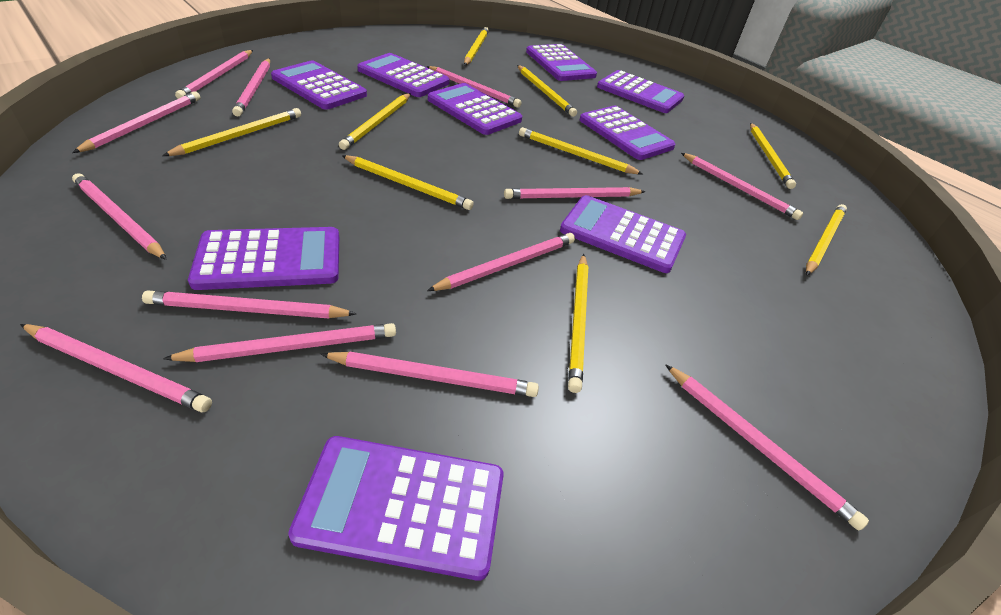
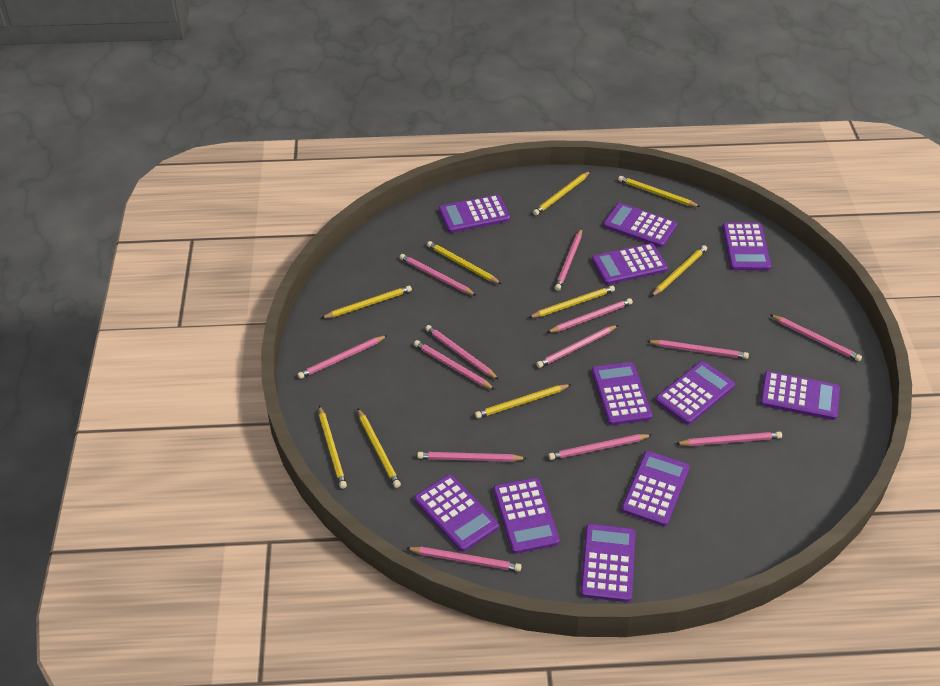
purple calculator: [188,227,339,290] [271,60,367,110] [288,436,504,581] [357,53,450,97] [428,83,522,135] [526,44,597,81] [560,195,686,273] [580,106,675,160] [597,70,684,113] = 9 -> [414,474,499,552] [439,195,510,233] [493,478,560,554] [580,524,635,602] [591,362,652,425] [592,243,668,285] [603,203,677,247] [621,451,690,526] [655,361,735,425] [722,222,771,270] [760,371,840,420] = 11

